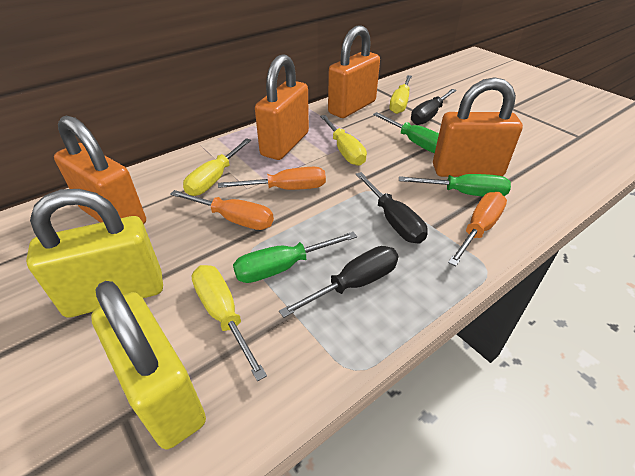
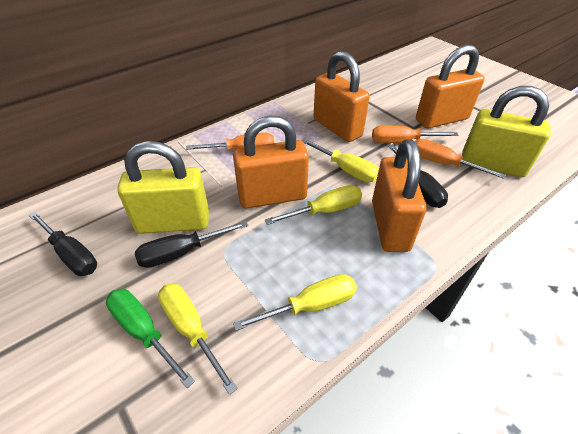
green screwdriver: [233,232,357,283] [373,112,439,153] [399,174,511,197] = 3 -> [106,289,195,388] = 1

